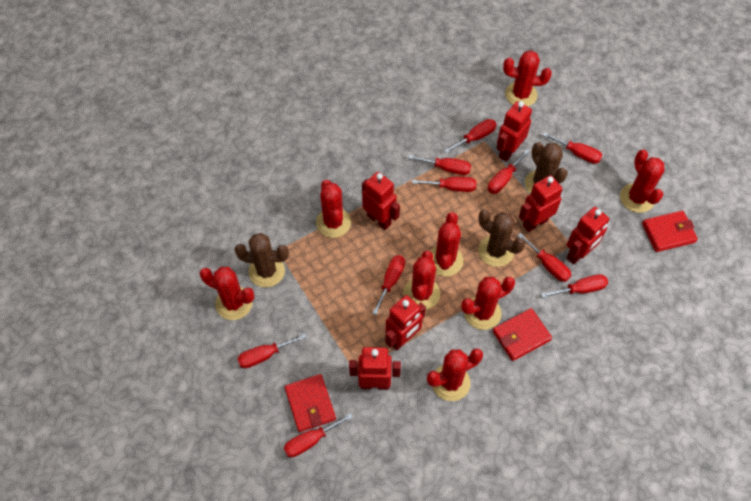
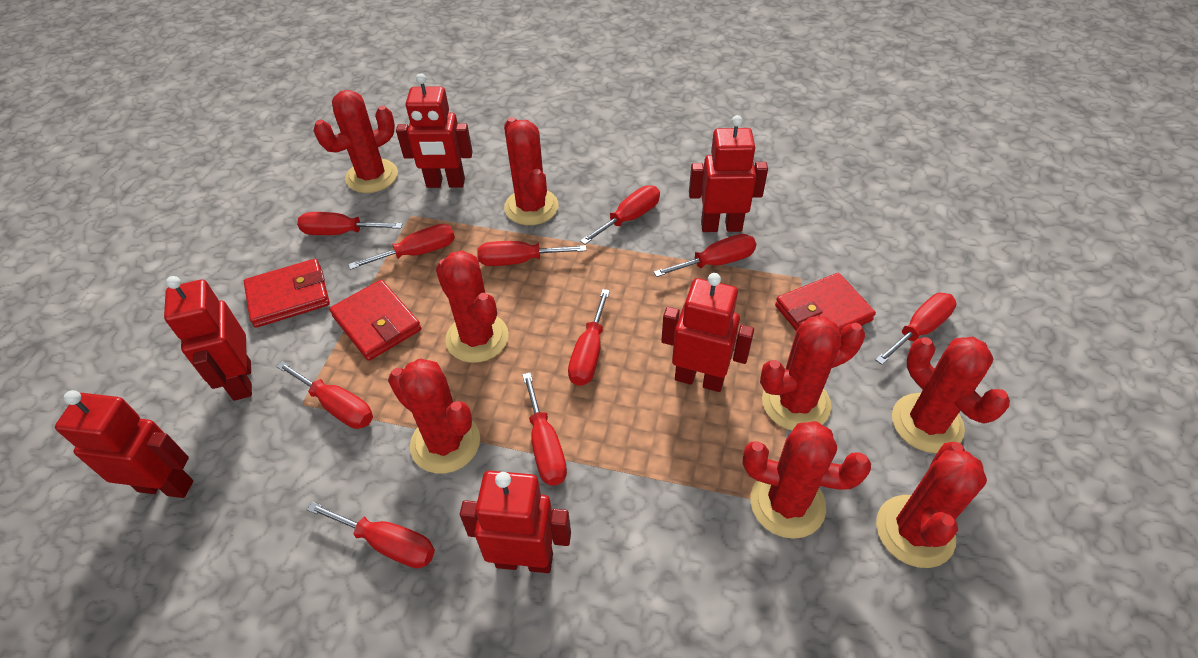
brown cactus: [234,233,289,287] [478,210,525,267] [525,142,568,194] = 3 -> none = 0

